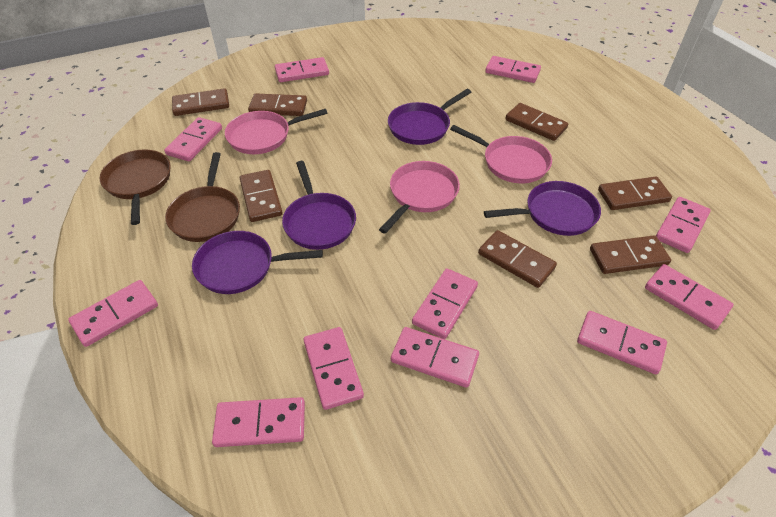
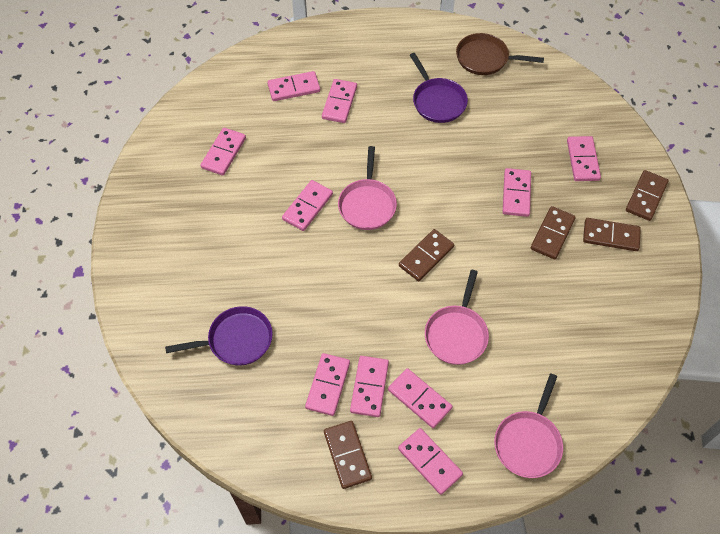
brown domino: [172,88,229,116] [240,170,283,222] [248,93,307,116] [478,230,557,288] [505,103,568,141] [590,235,671,274] [598,176,672,210] = 7 -> [324,421,372,489] [399,229,454,281] [531,206,576,259] [583,218,641,251] [626,170,668,221] = 5
brown pan: [100,150,171,225] [165,152,240,242] = 2 -> [456,33,544,75] = 1
pink domino: [68,280,158,347] [164,117,222,162] [212,397,305,447] [275,57,329,82] [304,327,364,410] [391,327,479,388] [412,268,478,339] [485,56,541,83] [577,311,667,374] [645,264,734,330] [656,197,711,253] = 11 -> [201,128,246,176] [267,71,320,101] [282,180,333,231] [305,353,350,416] [322,79,357,123] [350,356,389,417] [388,368,452,428] [398,428,463,495] [503,168,531,217] [567,136,601,181] = 10
purple pan: [192,231,323,294] [282,161,356,250] [388,89,471,145] [484,181,601,236] = 4 -> [165,306,273,365] [410,53,468,123] = 2

